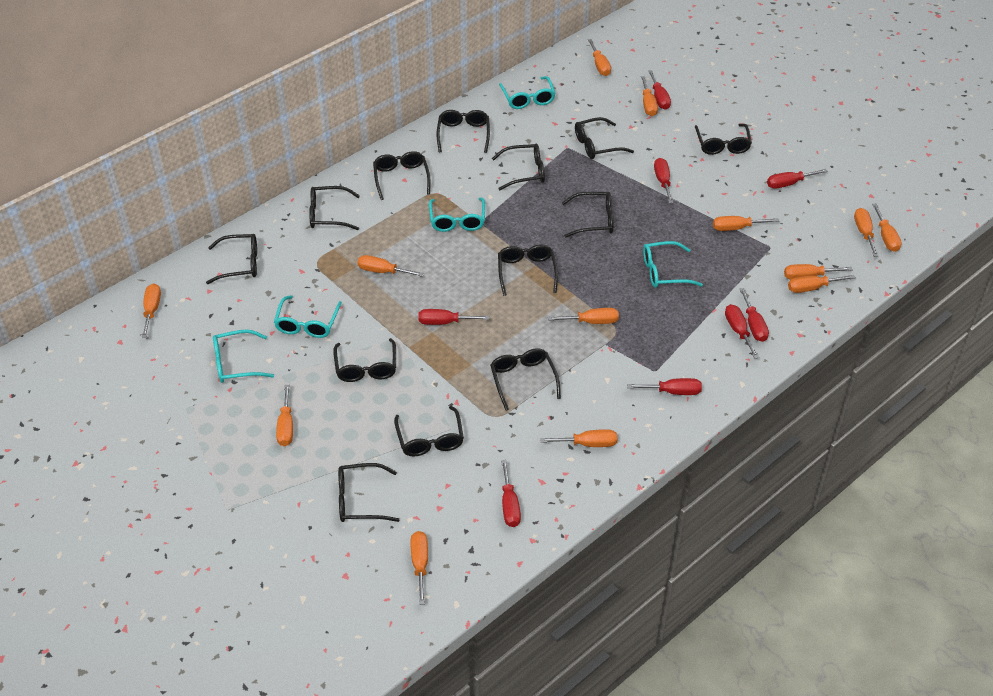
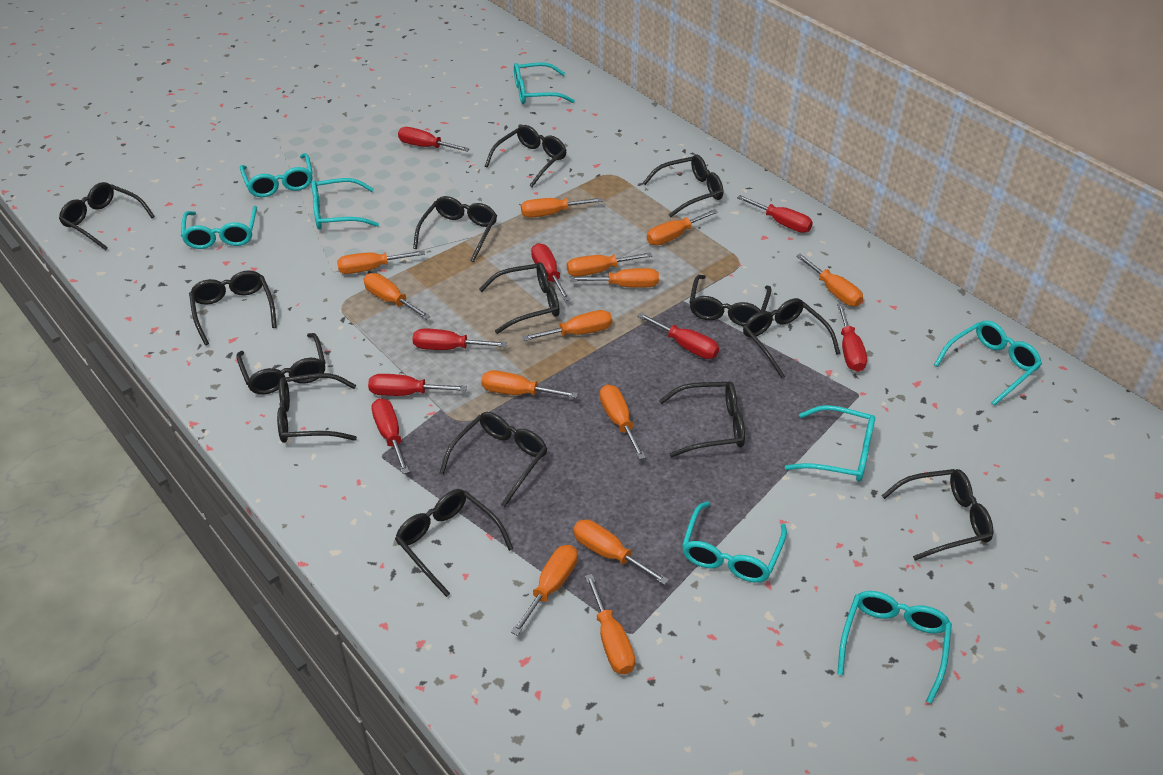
black glasses: [206,234,257,284] [309,186,360,230] [333,338,396,382] [338,463,399,522] [373,151,431,200] [394,406,464,457] [436,110,490,153] [490,348,561,411] [492,144,545,190] [498,245,558,296] [562,192,613,238] [575,117,634,159] [695,124,752,155] = 13 -> [59,182,155,250] [189,270,277,345] [237,333,326,394] [277,373,357,443] [395,489,514,597] [413,196,497,262] [439,412,547,507] [479,262,560,334] [485,125,567,187] [643,155,723,217] [659,381,745,458] [689,275,772,327] [743,298,840,379] [881,469,993,560] = 14
turquoise glasses: [213,329,274,383] [274,295,342,338] [429,197,485,232] [499,76,556,109] [643,241,703,288] = 5 -> [181,206,257,249] [240,153,313,197] [312,178,379,230] [514,62,575,104] [682,501,787,583] [785,405,875,482] [837,591,952,704] [934,320,1042,406] = 8

